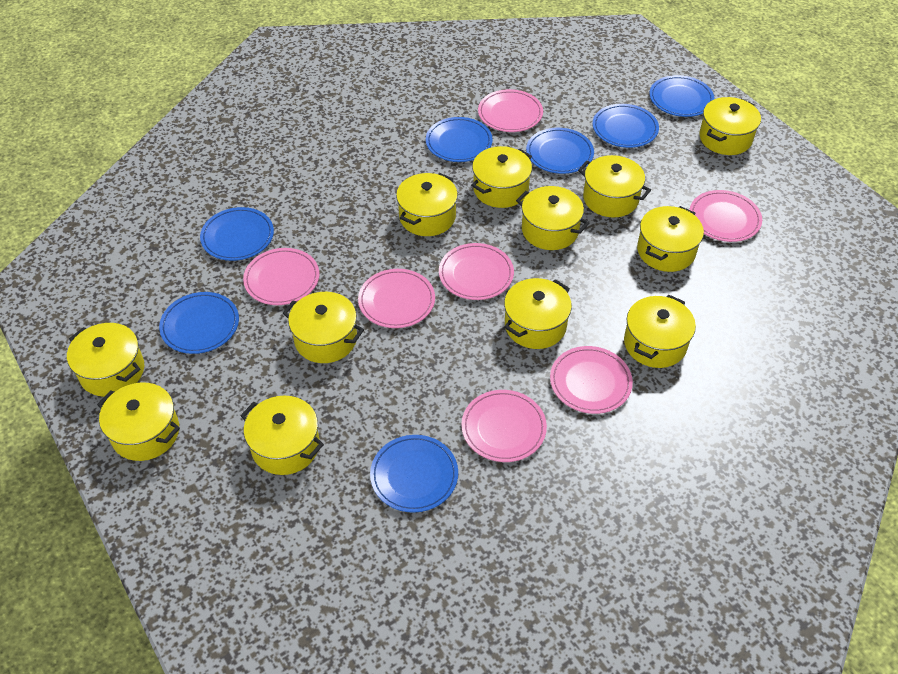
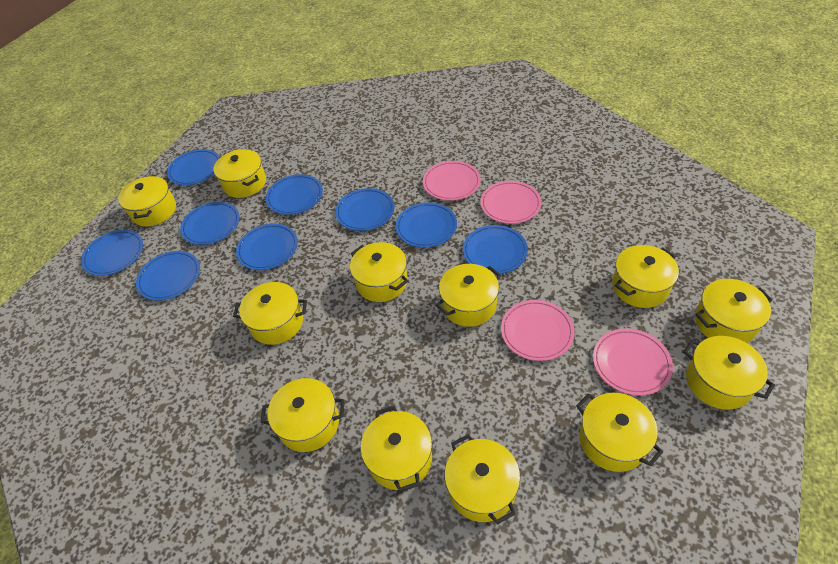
blue plate: [159,292,239,354] [200,207,274,261] [370,435,458,513] [426,117,493,162] [526,128,594,174] [592,104,659,148] [649,75,714,117] = 7 -> [81,230,143,276] [136,251,200,301] [167,149,220,185] [180,202,240,245] [236,224,298,270] [266,174,323,215] [335,188,395,231] [396,202,457,248] [463,225,528,274] = 9
pink plate: [243,248,319,305] [358,269,435,328] [439,243,514,300] [461,390,547,462] [478,89,543,132] [550,346,633,414] [689,190,762,242] = 7 -> [423,161,481,201] [480,181,542,224] [501,300,575,361] [593,328,673,396] = 4

